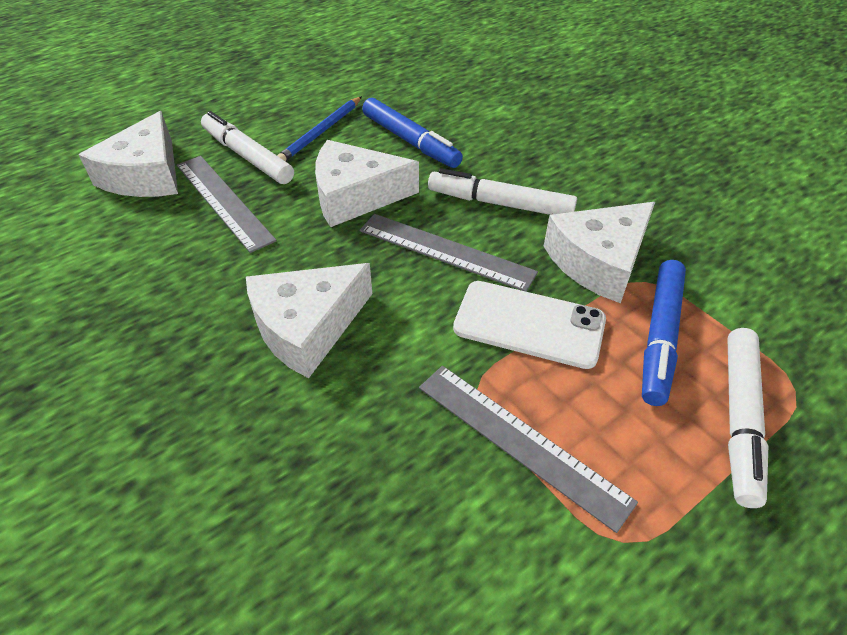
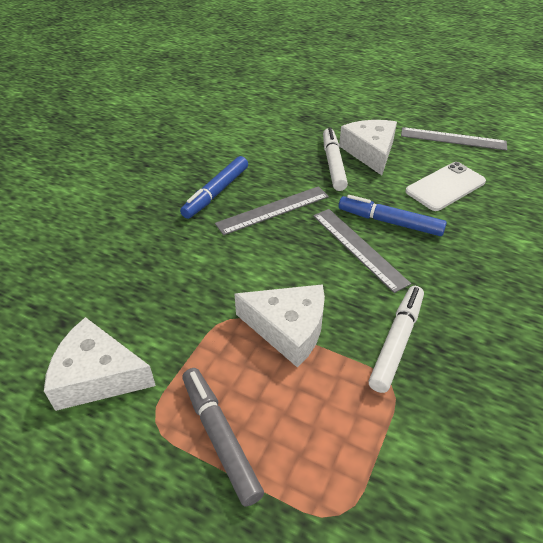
blue pencil: [277,96,362,161] = 1 -> none = 0
grey marker: none = 0 -> [182,368,264,507] = 1
white cheese: [79,111,178,197] [246,263,372,378] [315,140,419,227] [544,202,655,303] = 4 -> [44,317,156,411] [235,284,325,368] [339,120,397,175] = 3
white marker: [201,111,294,184] [428,168,577,215] [727,328,768,508] = 3 -> [323,127,348,191] [369,286,424,393] = 2

